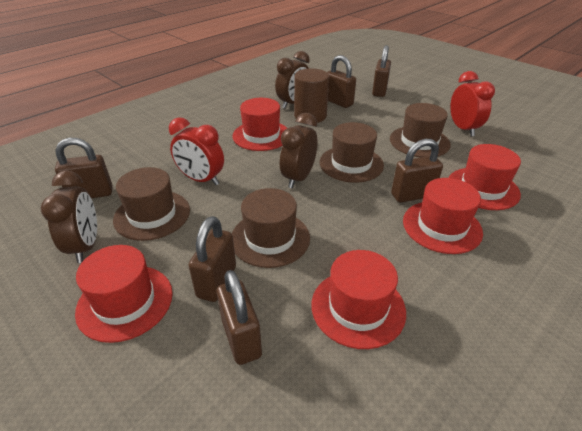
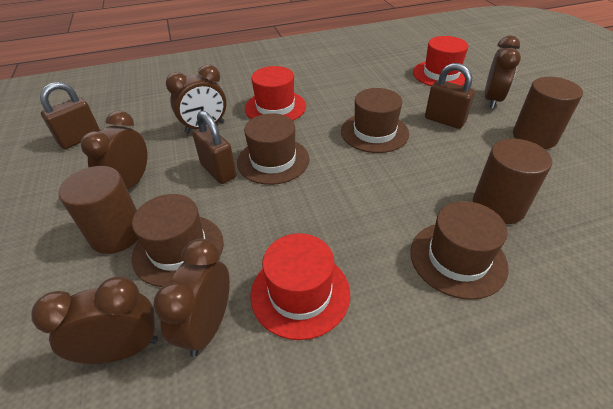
brown clock: [40,170,97,263] [275,51,310,109] [280,113,317,188] = 3 -> [31,276,158,364] [80,111,147,189] [153,239,230,357] [166,64,227,133] [485,36,521,109] = 5
brown cylinder: [294,68,329,123] = 1 -> [59,166,138,254] [473,139,552,224] [513,77,583,149] = 3
brown padlock: [55,138,113,198] [188,216,236,302] [216,270,262,365] [327,55,356,108] [372,45,391,97] [391,139,443,203] = 6 -> [40,82,100,149] [192,111,237,184] [425,63,475,129] = 3
red clock: [169,118,224,185] [450,71,495,136] = 2 -> none = 0
red hat: [75,245,173,343] [232,98,287,151] [311,250,406,349] [403,178,483,254] [449,144,521,210] = 5 -> [245,66,306,121] [251,233,350,340] [413,36,468,86] = 3

